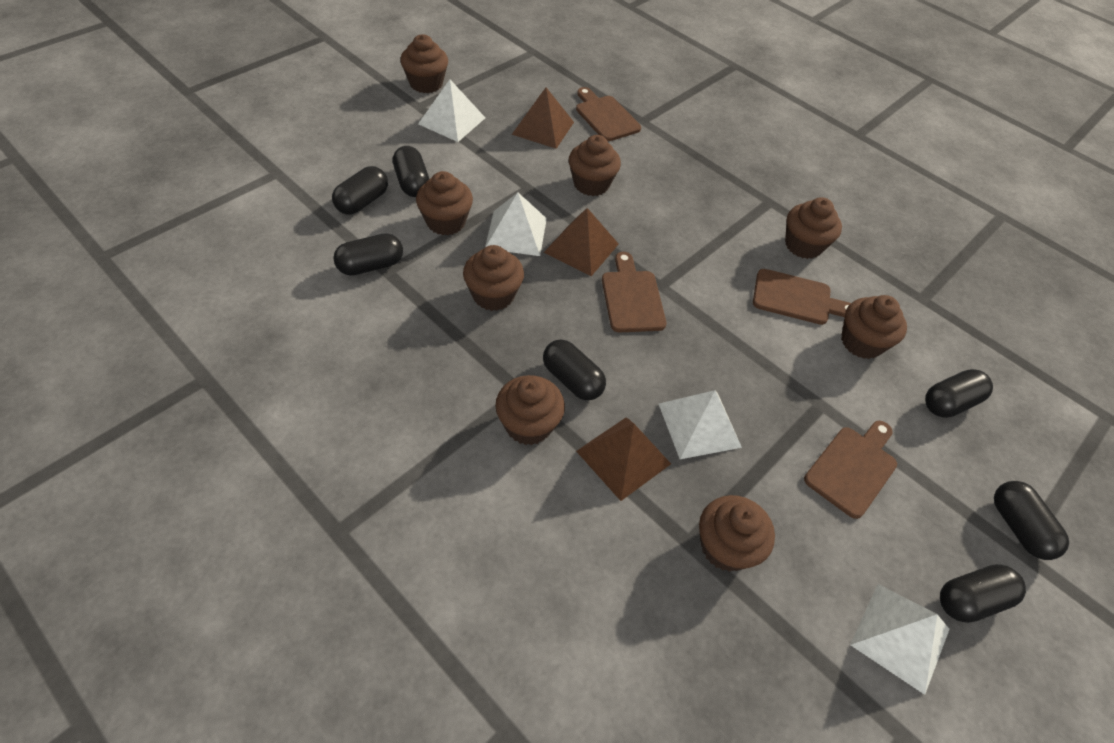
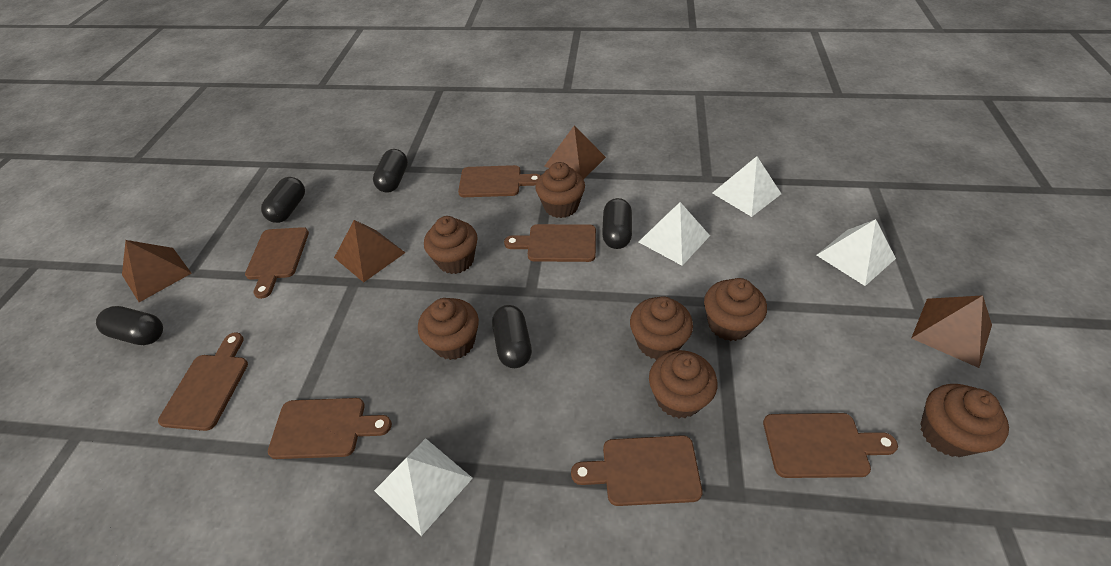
black capsule: [332,166,388,215] [334,233,403,276] [393,146,429,197] [543,339,606,400] [925,369,993,418] [940,564,1026,623] [994,481,1069,560] = 7 -> [96,306,163,345] [261,177,305,223] [373,149,408,193] [492,305,532,368] [602,198,632,249] = 5
brown cupcake: [400,34,448,93] [416,171,473,236] [463,245,524,311] [495,375,565,445] [569,135,621,196] [699,495,775,572] [785,197,842,259] [841,295,907,359] = 8 -> [418,298,479,360] [424,216,478,274] [535,162,585,218] [630,296,693,360] [649,350,717,418] [704,278,767,341] [920,384,1009,457] = 7
brown cutting board: [576,87,641,141] [602,252,667,332] [753,269,851,325] [804,421,897,519] = 4 -> [158,332,248,431] [245,227,309,299] [268,398,392,459] [458,165,541,197] [504,224,596,262] [571,435,702,506] [763,413,898,478] = 7
brown pyramid: [511,87,574,149] [544,208,619,276] [576,417,671,501] = 3 -> [122,240,192,302] [334,220,405,282] [545,126,606,180] [911,295,992,368] = 4

